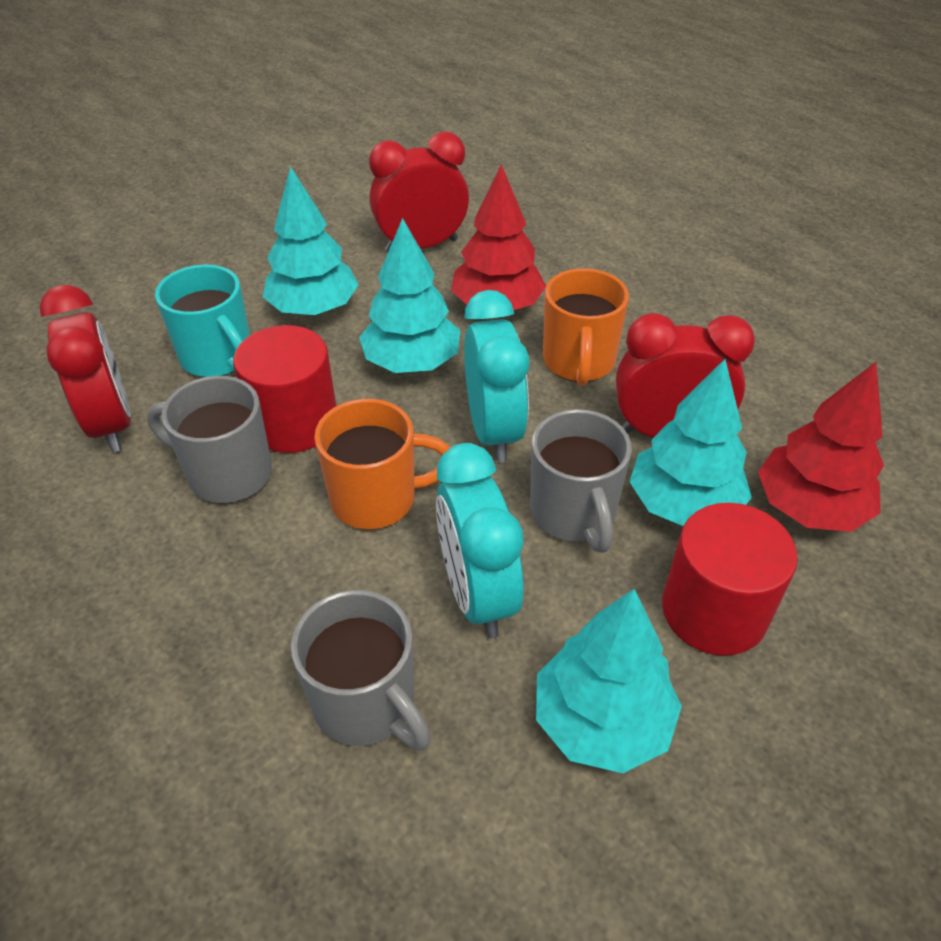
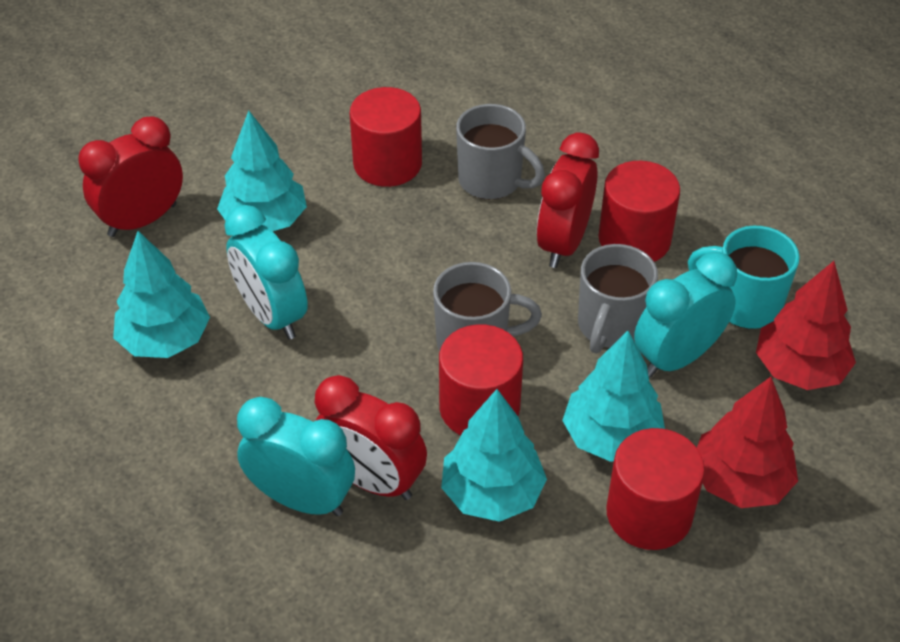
orange mug: [314,399,451,529] [543,268,629,386] = 2 -> none = 0
red cylinder: [233,325,336,453] [662,503,798,656] = 2 -> [349,87,422,187] [439,324,523,435] [598,161,680,262] [606,428,705,550] = 4
turquoise clock: [436,443,524,638] [464,290,529,462] = 2 -> [224,205,308,340] [237,397,355,516] [634,252,737,377] = 3

